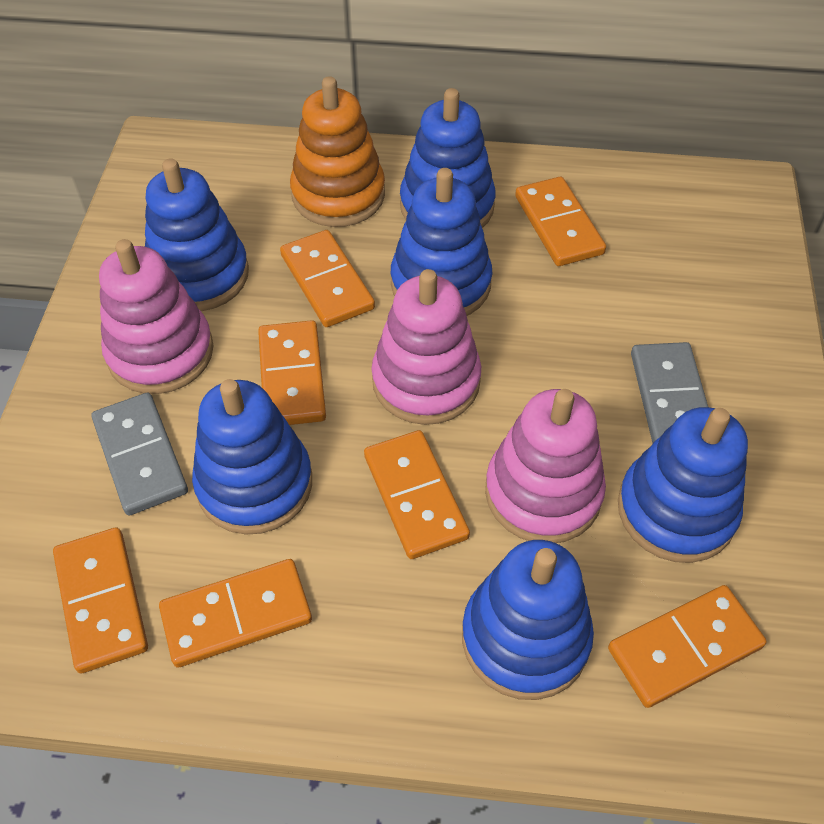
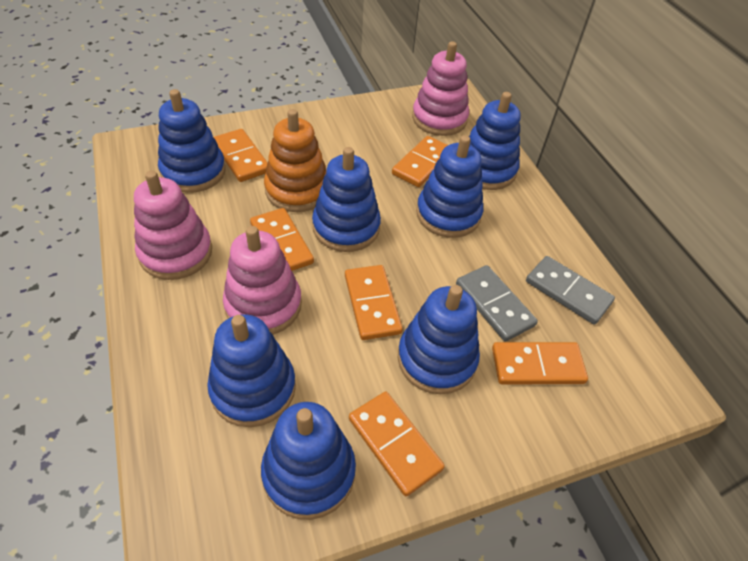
blue stacking toy: [145,158,249,311] [192,379,312,535] [391,168,492,316] [400,88,496,228] [462,540,594,700] [618,407,748,563] = 6 -> [158,89,226,193] [207,314,296,427] [261,402,356,520] [312,147,381,252] [398,285,480,394] [416,135,483,238] [469,92,521,190] = 7
orange domino: [53,527,148,673] [159,559,312,668] [258,320,326,425] [280,230,375,327] [364,430,470,559] [515,177,606,266] [608,585,767,708] = 7 -> [214,129,268,182] [250,208,314,271] [345,265,403,340] [349,391,445,496] [392,136,448,187] [492,342,588,384] = 6

